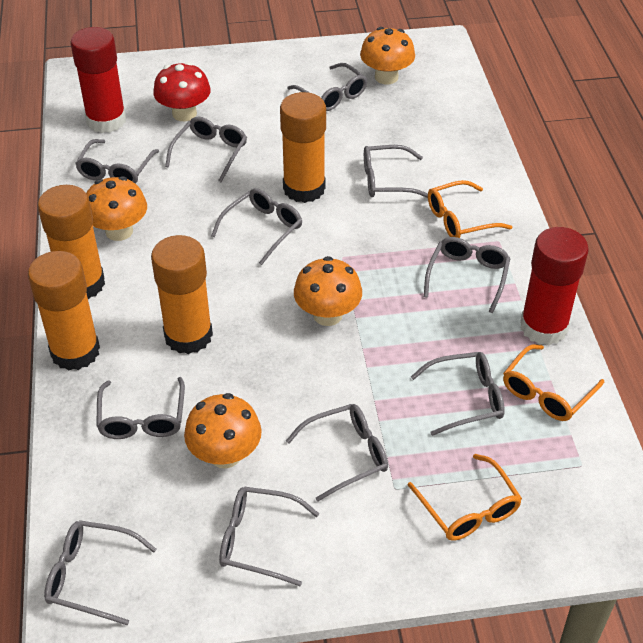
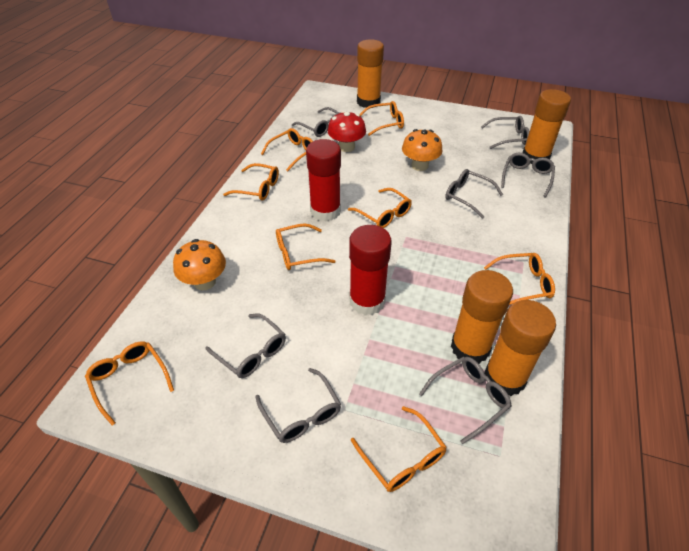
grey glasses: [44,520,156,625] [75,139,159,184] [96,377,185,439] [165,117,247,183] [211,188,302,265] [219,487,319,586] [286,404,388,501] [287,63,367,111] [364,145,428,198] [411,352,505,436] [424,237,511,313] = 11 -> [205,313,286,378] [256,368,341,443] [292,107,340,137] [419,357,512,444] [445,169,503,219] [481,116,530,149] [501,153,555,198] = 7
orange glasses: [408,454,522,541] [428,180,512,238] [503,344,604,421] = 3 -> [85,341,174,426] [223,163,279,201] [261,128,313,171] [276,223,336,270] [348,188,412,228] [351,406,447,492] [359,101,404,136] [484,253,555,305] = 8
orange mushroom: [86,176,147,241] [184,393,262,469] [294,256,362,326] [360,27,415,84] = 4 -> [173,239,226,290] [402,129,442,171] = 2

